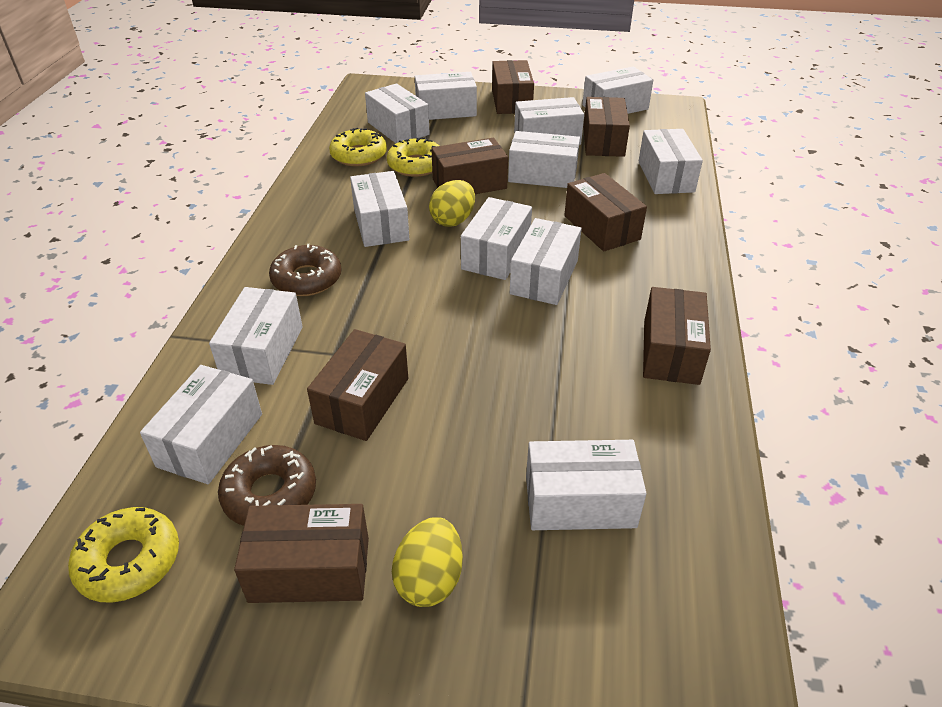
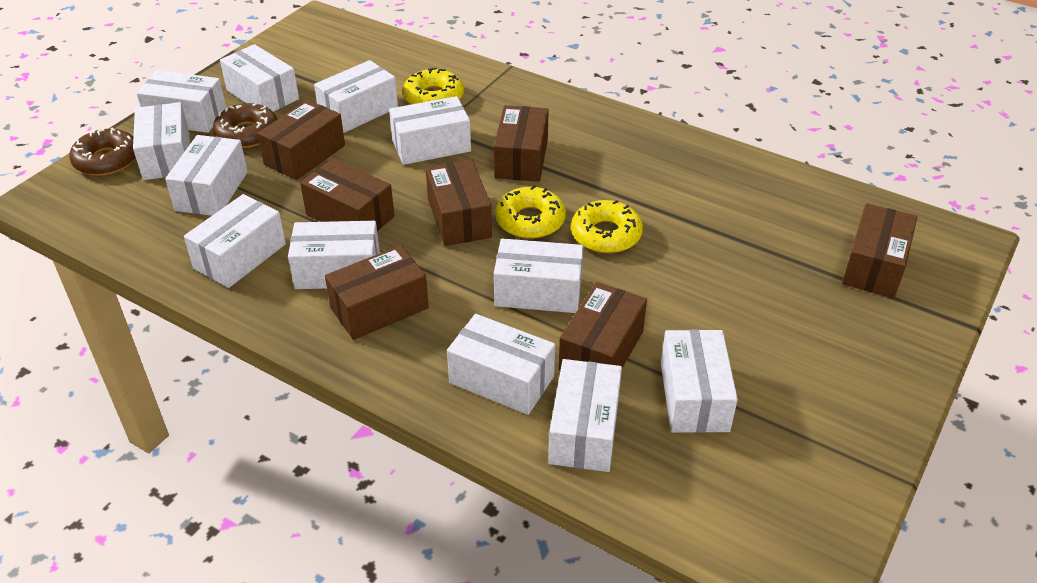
yellow egg: [392,517,463,607] [429,180,475,227] = 2 -> none = 0

